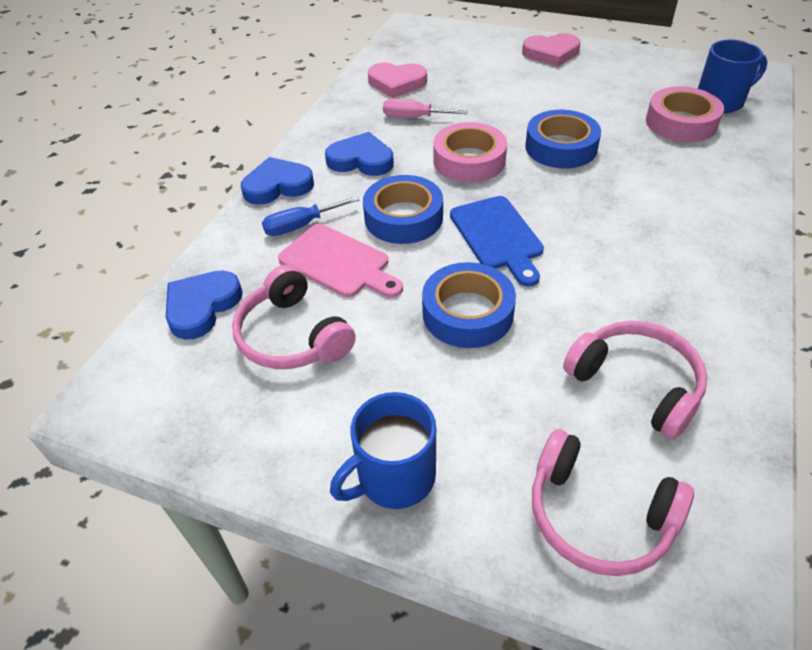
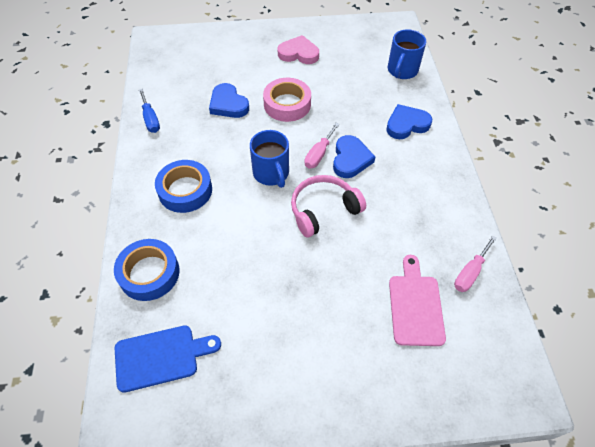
blue tape: [363,175,443,244] [422,262,516,348] [525,110,601,168] = 3 -> [114,239,180,301] [155,160,212,213] = 2
pink headphones: [232,265,356,369] [532,429,694,576] [563,321,707,440] = 3 -> [291,175,366,238] = 1
pink heart: [368,62,427,98] [522,33,580,67] = 2 -> [278,35,319,64] = 1
pink screwdriver: [383,99,468,118] = 1 -> [305,123,340,168] [454,235,497,292] = 2
pink tape: [433,122,507,183] [646,86,724,142] = 2 -> [263,78,311,122] = 1

